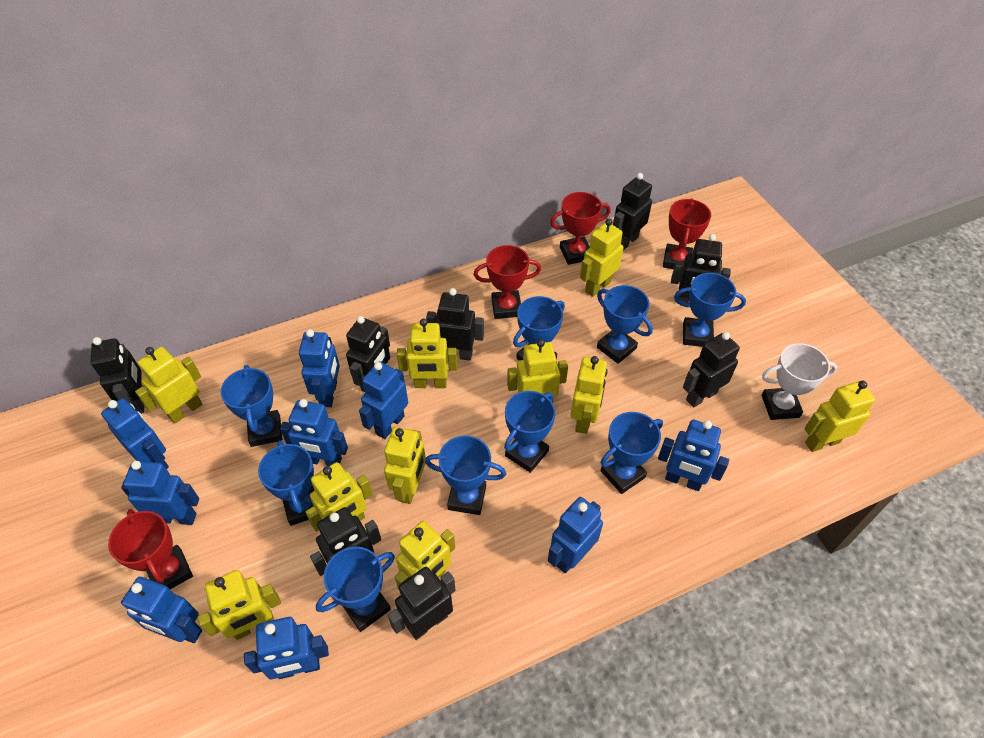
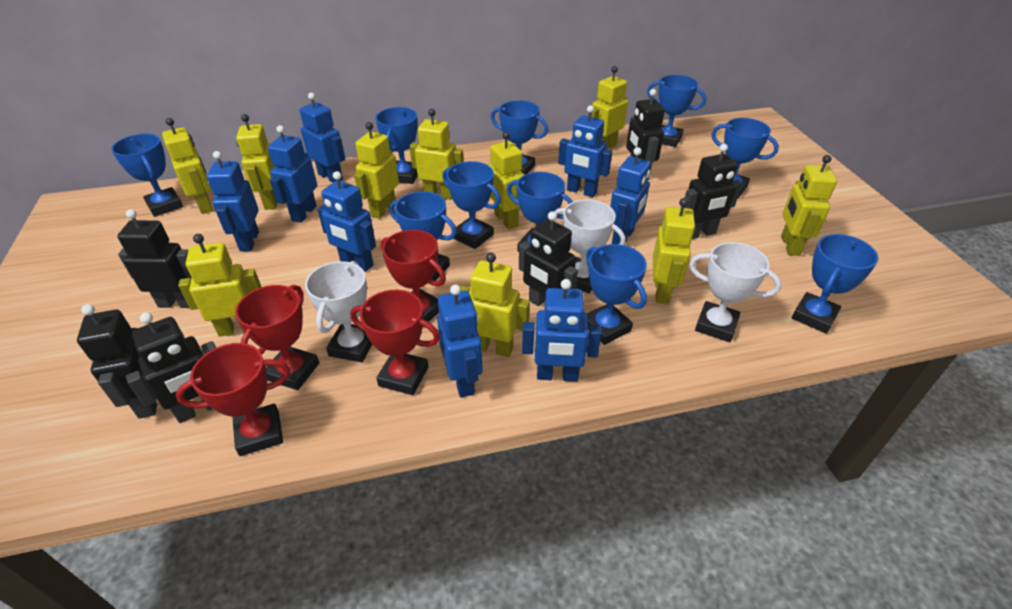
black robot: [90,337,144,414] [310,507,381,576] [346,316,390,392] [388,567,456,640] [426,288,484,361] [613,173,652,251] [671,234,731,304] [683,332,740,407] = 8 -> [77,304,157,418] [117,209,192,308] [126,312,216,423] [519,211,578,306] [626,89,665,180] [684,144,742,239] = 6
blue robot: [101,398,169,469] [121,461,199,525] [121,577,202,643] [244,617,329,679] [280,399,348,466] [299,329,340,407] [359,361,408,439] [548,497,603,573] [658,420,729,491] = 9 -> [207,151,259,251] [268,125,317,223] [300,93,345,183] [318,171,376,272] [437,285,483,398] [522,279,602,382] [558,105,612,198] [610,147,651,244] = 8
blue trophy: [220,365,282,447] [258,440,315,526] [316,547,395,632] [425,435,506,515] [504,391,555,473] [513,296,565,361] [597,285,653,364] [600,412,663,494] [674,273,746,347] = 9 -> [111,134,183,217] [376,107,418,184] [389,191,457,281] [442,161,501,249] [491,100,548,175] [507,172,573,252] [586,244,647,345] [647,75,706,147] [711,118,779,198] [792,234,879,334] = 10
white trophy: [761,343,837,420] = 1 -> [305,261,372,362] [554,200,626,293] [689,242,782,342] = 3

